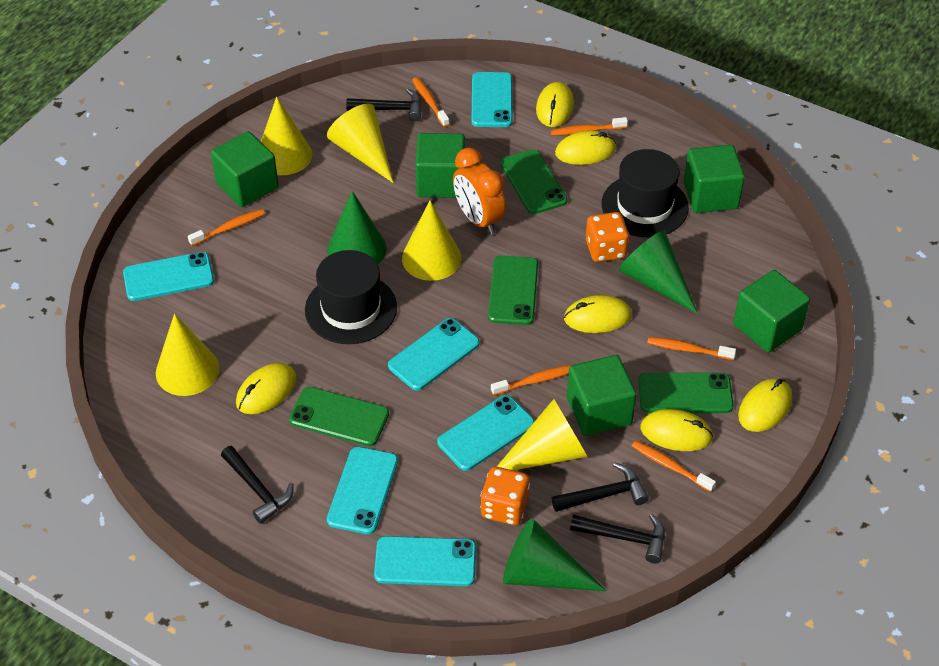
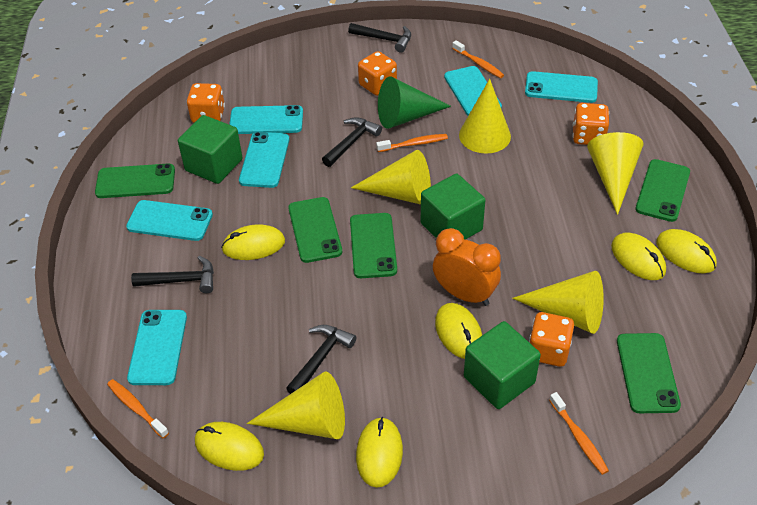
black hat: [305,250,397,344] [601,149,689,237] = 2 -> none = 0
green cone: [327,191,387,264] [503,518,607,591] [619,230,698,314] = 3 -> [378,76,451,129] = 1
green cube: [211,131,279,207] [415,133,465,198] [567,355,636,436] [683,145,745,213] [733,270,810,353] = 5 -> [178,115,243,184] [421,173,485,240] [464,321,541,409] = 3
green phone: [289,387,389,446] [488,255,538,325] [500,150,567,214] [638,373,734,413] = 4 -> [95,163,175,198] [288,197,342,263] [350,213,397,278] [617,333,681,413] [635,159,690,222] = 5
orange dice: [480,467,530,525] [586,212,629,262] = 2 -> [187,83,225,123] [358,51,397,96] [529,312,574,367] [573,103,609,145] = 4
orange toothbrush: [188,209,265,246] [412,77,450,127] [491,365,572,395] [551,117,628,136] [632,440,716,492] [647,337,736,360] = 6 -> [107,379,169,438] [376,134,448,152] [452,40,504,78] [549,392,609,475] = 4

